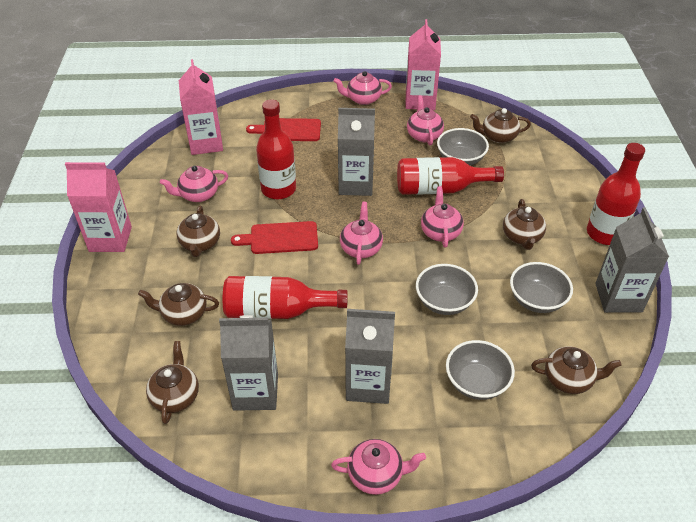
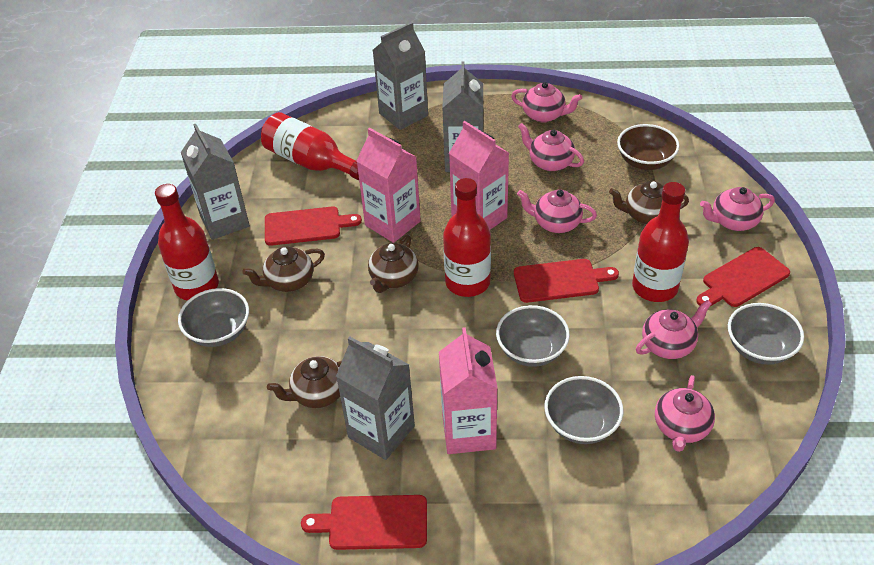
brown bowl: none = 0 -> [617,124,680,170] = 1
brown teapot: [138,283,219,326] [146,341,199,424] [177,206,220,257] [470,108,531,143] [503,199,546,250] [531,346,621,394] = 6 -> [242,246,325,292] [267,356,342,408] [368,235,419,293] [609,181,689,224] = 4
red cutting board: [231,221,318,254] [246,118,321,141] = 2 -> [265,207,362,246] [301,495,427,550] [514,259,619,303] [696,247,790,307] = 4

